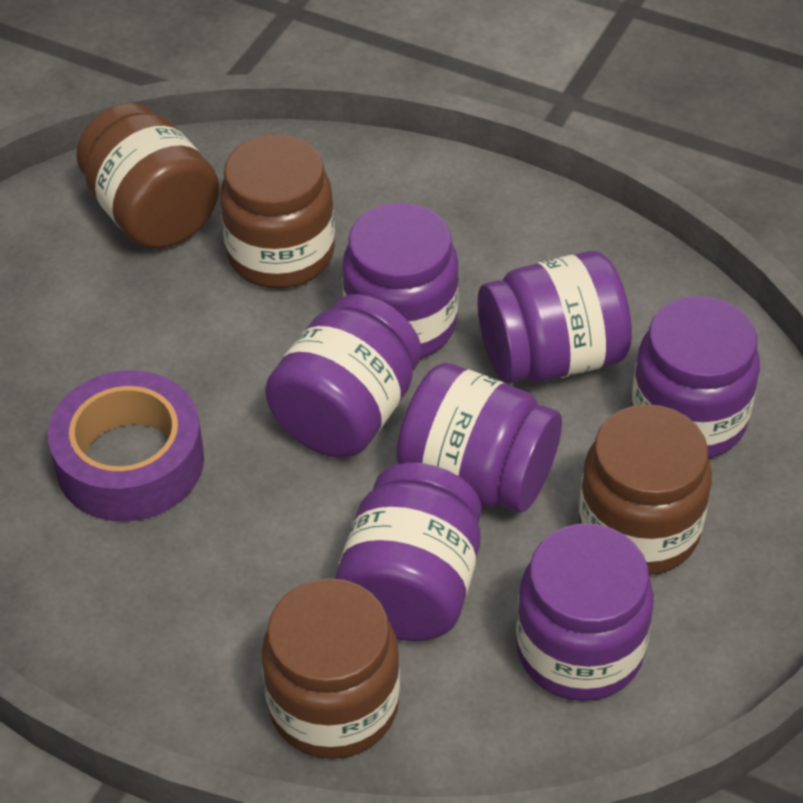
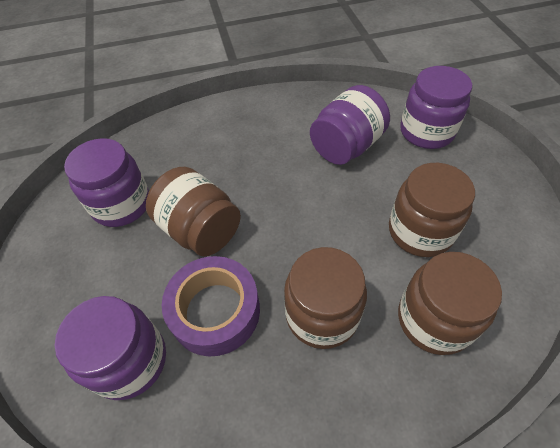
purple jar: [265,294,421,458] [335,463,481,641] [342,202,459,358] [396,363,562,513] [478,251,632,384] [516,524,654,701] [631,296,760,459] = 7 -> [55,296,166,400] [64,138,149,227] [310,85,390,165] [400,66,472,149] = 4

